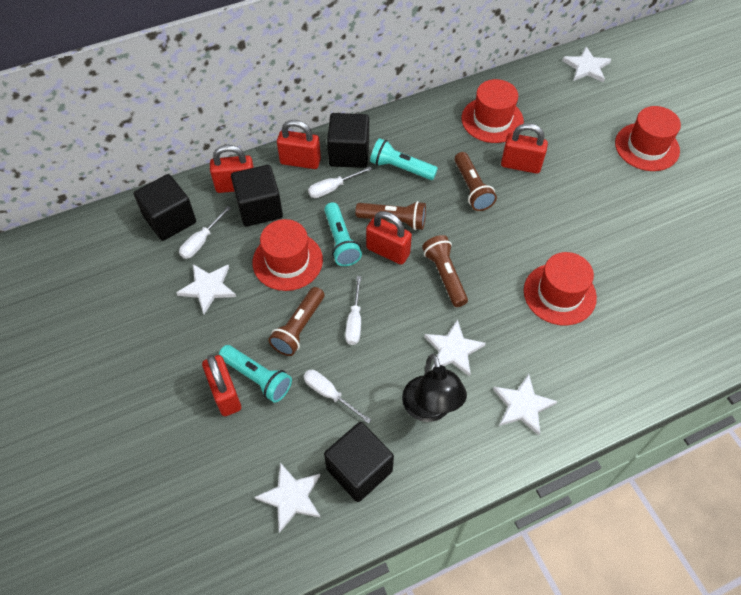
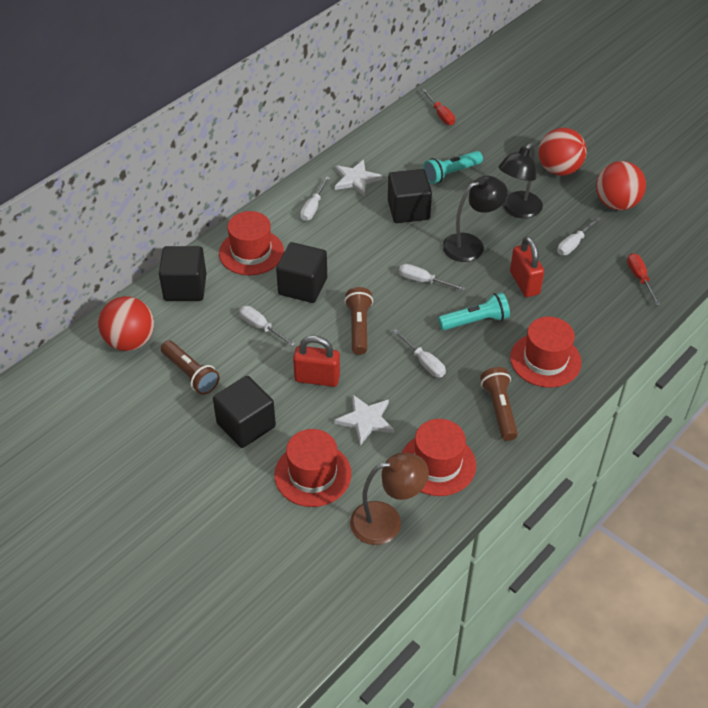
black lamp: [402,354,467,422] = 1 -> [442,176,508,262] [499,143,543,218] = 2
brown flashlight: [268,287,324,356] [355,201,426,230] [422,235,468,307] [454,152,497,211] = 4 -> [161,341,220,395] [344,287,373,355] [480,367,518,441] = 3
brown lamp: none = 0 -> [350,453,429,545] = 1
red ball: none = 0 -> [98,296,154,351] [539,128,587,176] [596,161,646,210] = 3
red padlock: [202,355,241,416] [210,145,254,193] [277,120,321,169] [366,211,412,265] [501,123,548,174] = 5 -> [293,336,340,387] [510,236,544,297] = 2
red screwdriver: none = 0 -> [421,89,455,125] [627,253,661,305] = 2
turquoise flashlight: [219,345,292,403] [324,202,362,266] [370,138,438,180] = 3 -> [423,151,483,184] [438,292,510,330] = 2
white screwdriver: [179,206,231,259] [303,370,371,424] [308,166,372,198] [345,276,361,345] = 4 -> [239,306,296,347] [300,176,330,221] [393,329,446,377] [399,264,466,291] [557,217,601,255] = 5
white star: [176,264,236,314] [255,463,321,533] [424,319,486,376] [493,374,558,435] [562,47,611,83] = 5 -> [334,394,394,446] [335,160,382,196] = 2

